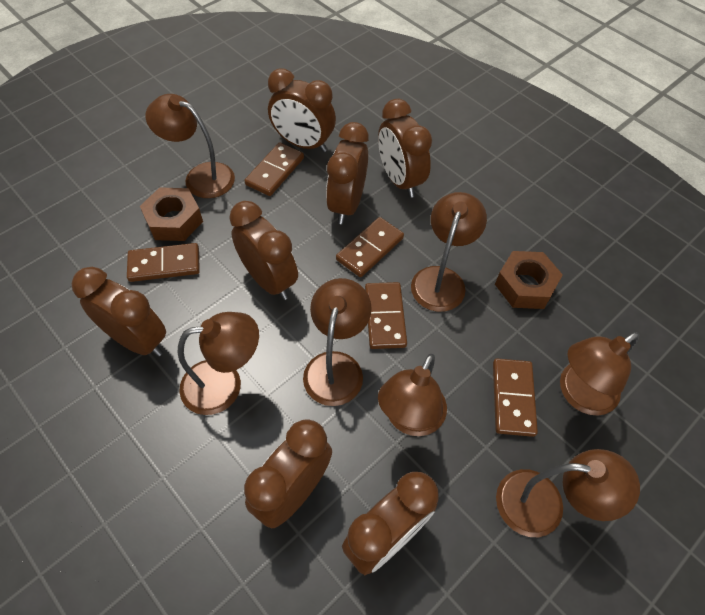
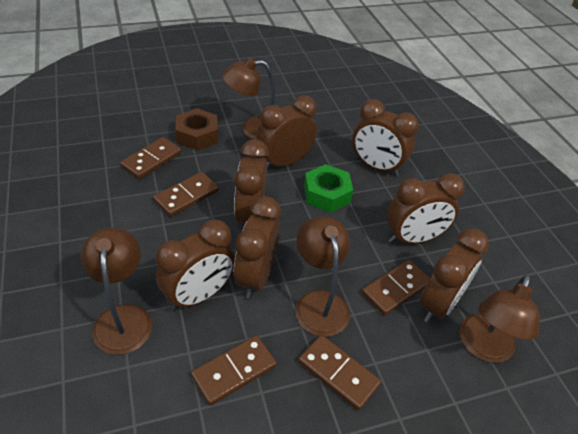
brown lamp: [145,94,235,198] [178,312,259,415] [303,278,372,406] [378,354,447,436] [411,192,487,312] [496,449,640,537] [560,332,639,416] = 7 -> [80,227,152,355] [222,58,275,139] [295,216,350,337] [460,275,540,363] = 4
brown nut: [140,187,203,241] [495,251,563,309] = 2 -> [175,108,218,151] = 1
green nut: none = 0 -> [304,164,353,213] = 1

